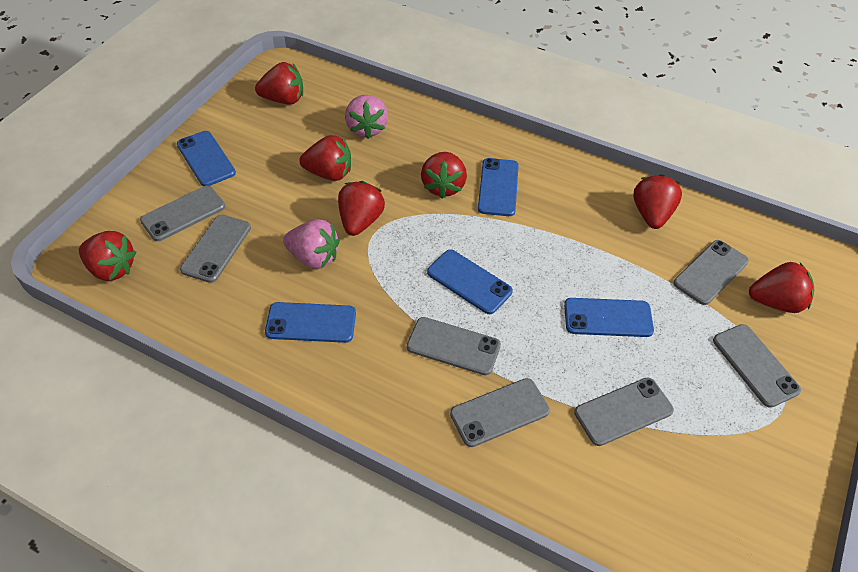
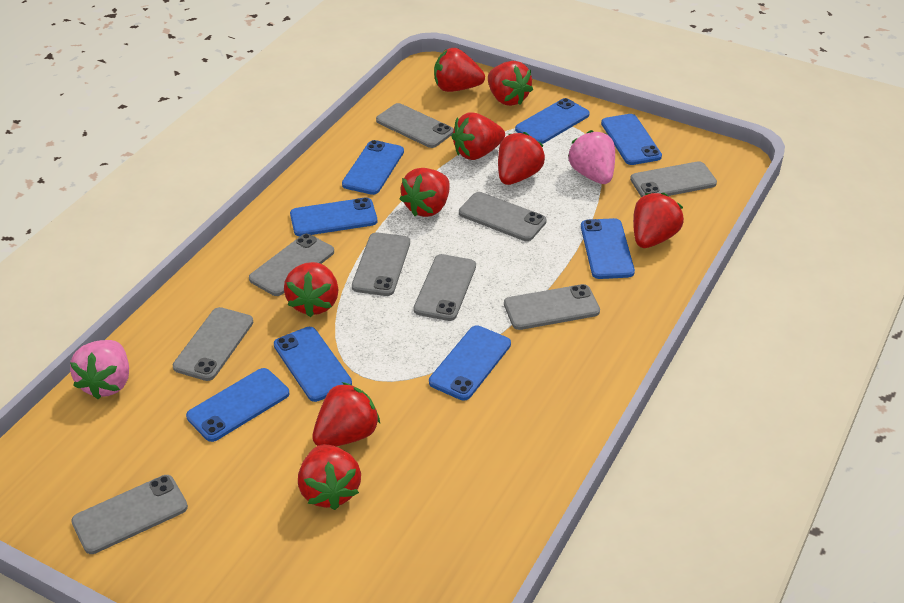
blue phone: [177,131,236,186] [265,302,356,343] [427,250,513,314] [478,158,519,216] [564,298,654,337] = 5 -> [186,368,289,442] [274,327,352,402] [290,197,377,236] [342,140,404,195] [429,326,511,400] [515,98,590,144] [581,218,635,279] [601,114,662,165] = 8
grey phone: [140,186,225,241] [180,215,251,283] [407,317,501,375] [450,378,550,447] [574,377,674,446] [674,240,749,305] [713,324,801,408] = 7 -> [71,475,188,554] [173,307,254,381] [249,234,334,296] [352,232,410,296] [376,103,454,148] [414,254,476,321] [459,192,547,241] [504,284,600,330] [630,161,717,197] = 9
red strawberry: [79,231,136,281] [255,62,303,105] [299,135,351,181] [338,181,385,236] [421,152,467,198] [633,174,682,229] [749,262,814,313] = 7 -> [284,262,339,317] [298,444,361,510] [312,382,380,446] [400,168,450,217] [434,48,485,92] [451,112,505,160] [488,61,533,106] [498,132,545,185] [633,193,684,248] = 9

